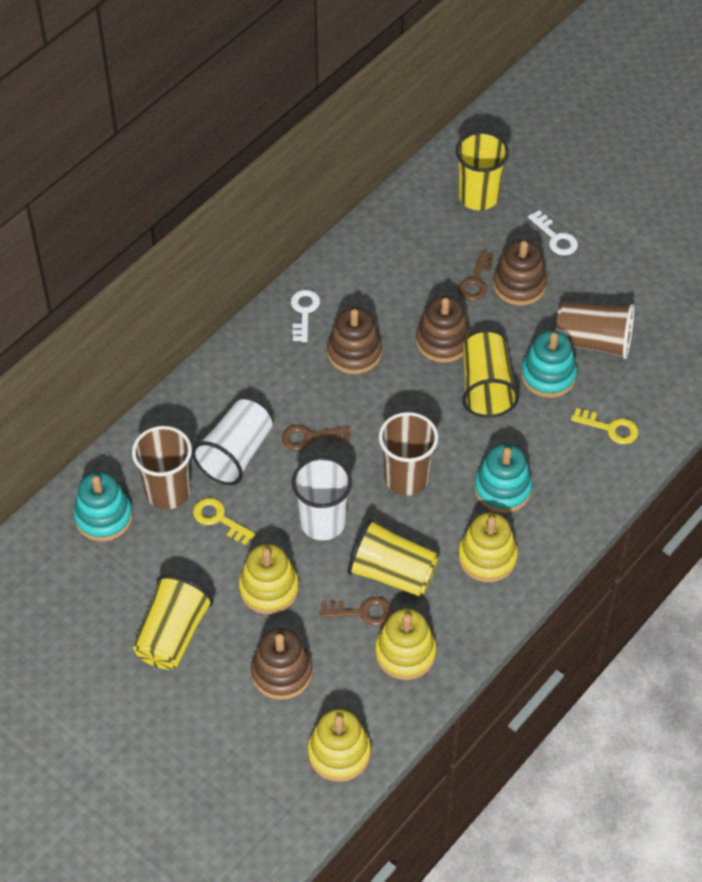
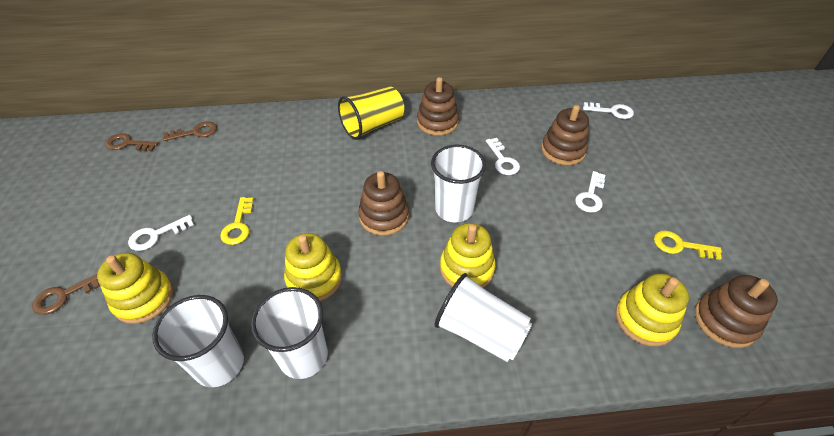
brown cup: [132,426,192,509] [379,412,438,496] [555,302,634,359] = 3 -> none = 0
turquoise stacking toy: [73,472,133,542] [474,444,533,513] [521,330,577,398] = 3 -> none = 0
white cup: [192,399,272,485] [292,456,352,540] = 2 -> [152,295,244,387] [251,287,328,379] [431,145,486,223] [435,273,532,362] = 4
white key: [291,289,320,342] [528,210,578,256] = 2 -> [128,215,194,251] [486,138,520,175] [575,171,605,213] [583,102,634,119] = 4
yellow cup: [133,575,213,670] [348,519,439,597] [456,131,509,210] [462,332,519,418] = 4 -> [338,87,404,140] = 1

